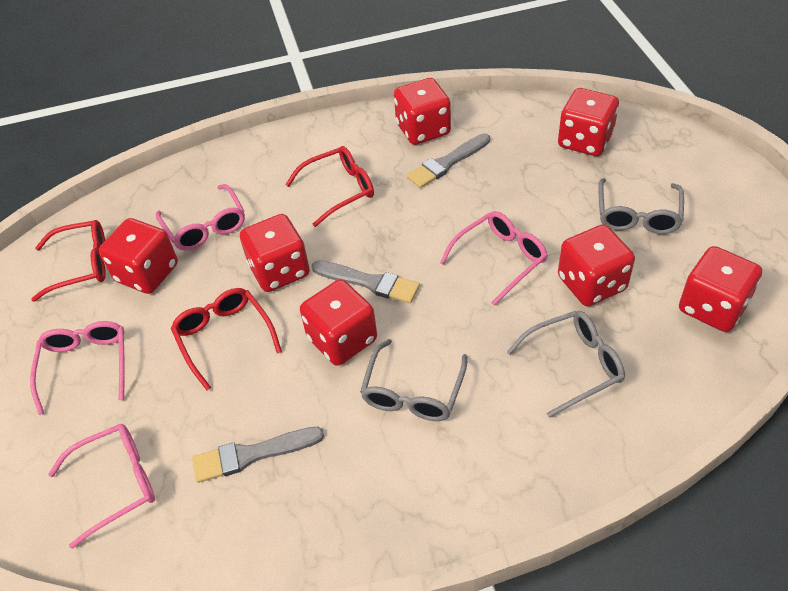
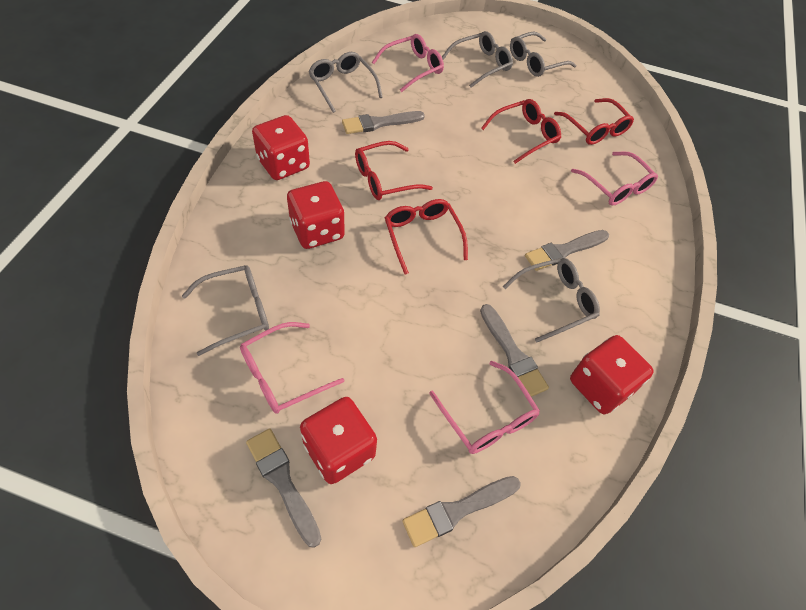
grey brush: [192,427,324,483] [312,261,420,303] [406,133,490,188] = 3 -> [246,428,321,548] [342,111,425,134] [402,476,521,547] [480,304,549,397] [525,230,609,271] = 5
grey glasses: [360,339,467,421] [507,311,625,418] [598,178,684,234] = 3 -> [182,265,269,356] [308,52,383,113] [442,31,513,88] [503,258,600,342] [510,32,576,77] = 5
red dice: [99,218,178,294] [240,214,310,292] [300,279,377,366] [394,78,451,145] [558,88,619,156] [558,224,635,306] [679,246,762,332] = 7 -> [252,115,310,180] [287,181,345,249] [300,397,377,484] [570,335,654,414] = 4
red glasses: [31,220,106,302] [171,288,282,390] [285,146,374,227] = 3 -> [355,141,433,200] [385,199,468,274] [481,99,561,164] [554,98,634,145] = 4

